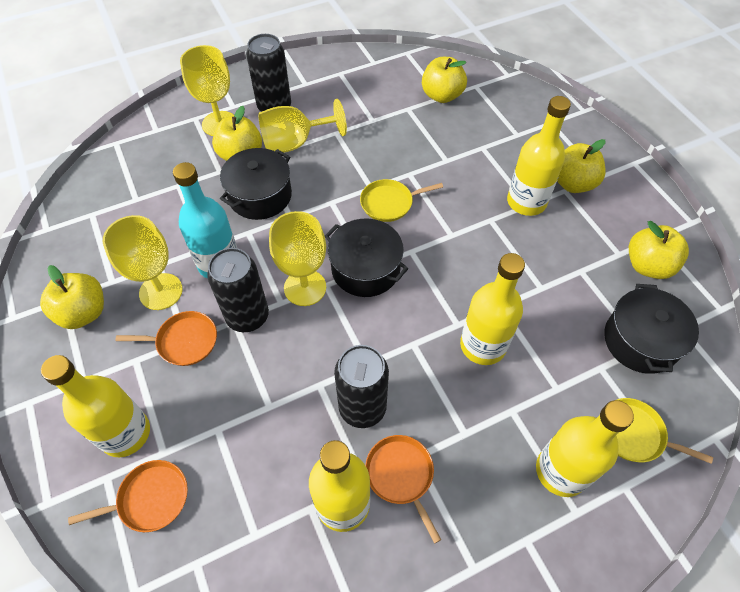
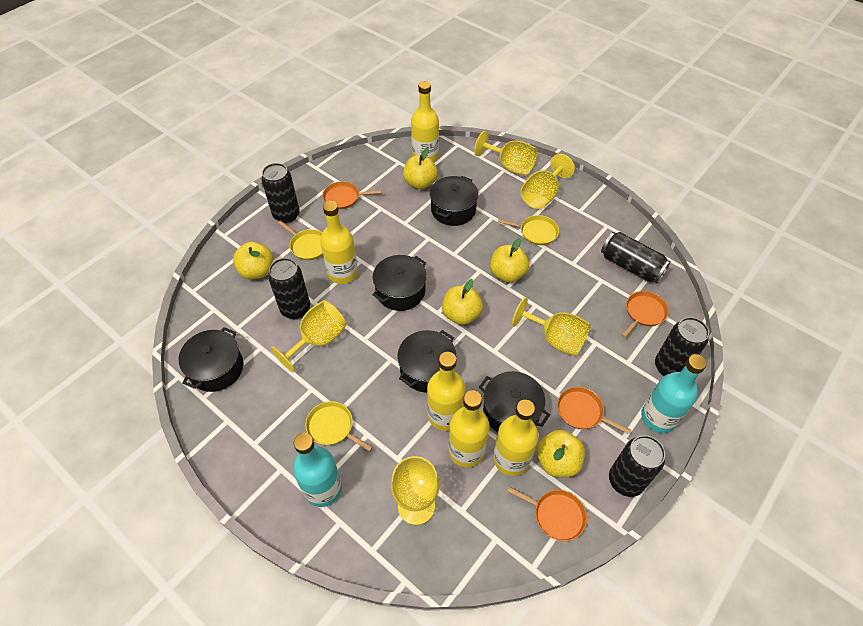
black can: [207,248,269,332] [246,34,291,112] [334,345,389,428] = 3 -> [262,163,300,223] [268,258,310,319] [601,232,671,283] [609,435,665,497] [655,317,709,376] = 5
black pot: [220,148,292,220] [325,218,408,297] [604,284,699,374] = 3 -> [178,327,244,392] [373,255,427,311] [398,330,456,392] [430,176,479,226] [479,371,550,432] = 5
orange pan: [68,460,188,532] [115,311,217,366] [365,435,441,544] = 3 -> [322,181,382,209] [507,487,587,541] [557,387,631,434] [622,291,669,338] = 4
turquoise bottle: [173,162,237,279] = 1 -> [293,433,342,507] [641,354,707,433] = 2
yellow goblet: [103,215,183,310] [180,45,234,136] [258,99,347,153] [269,211,326,306] = 4 -> [271,300,347,372] [391,456,439,525] [474,131,537,176] [512,297,591,356] [521,154,575,209] = 5
yellow pan: [360,179,443,222] [616,398,713,464] = 2 -> [278,221,323,260] [305,401,373,452] [498,215,559,245] = 3

